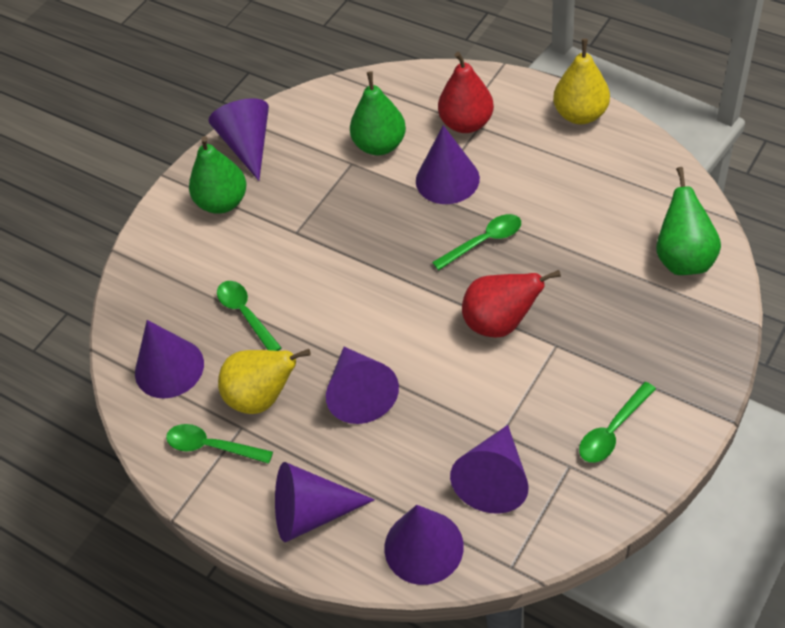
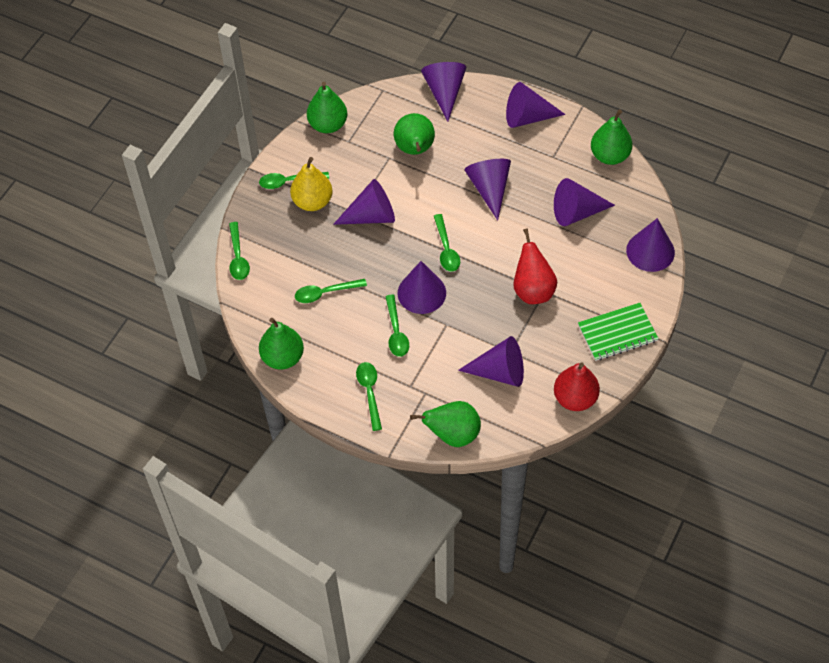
green notebook: none = 0 -> [578,303,659,361] = 1
green pear: [189,136,247,214] [350,71,406,156] [656,167,721,275] = 3 -> [259,318,304,369] [307,81,347,133] [394,113,435,155] [410,401,481,447] [591,109,632,165] = 5
green spoon: [166,424,273,464] [217,281,282,351] [432,214,521,271] [579,382,656,463] = 4 -> [229,222,250,280] [259,172,329,189] [295,279,367,303] [356,362,382,431] [385,295,409,357] [434,214,460,272] = 6
purple cone: [135,320,204,399] [208,98,269,181] [275,462,375,542] [326,347,399,424] [384,505,464,585] [416,125,480,204] [450,425,529,514] = 7 -> [333,179,395,225] [397,261,446,314] [421,62,466,122] [458,336,524,387] [464,159,511,221] [506,82,566,128] [554,178,615,226] [626,218,675,272] = 8
yellow pear: [218,349,311,414] [553,39,610,124] = 2 -> [290,157,332,211] = 1

